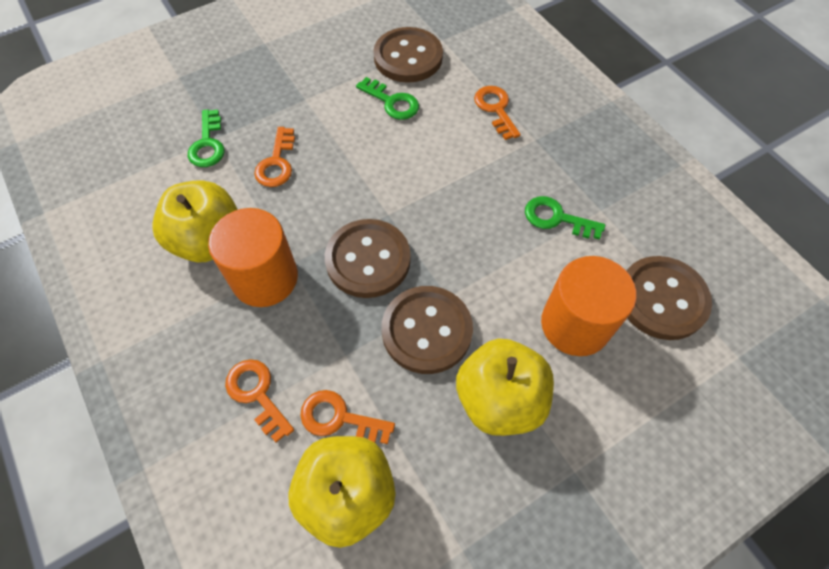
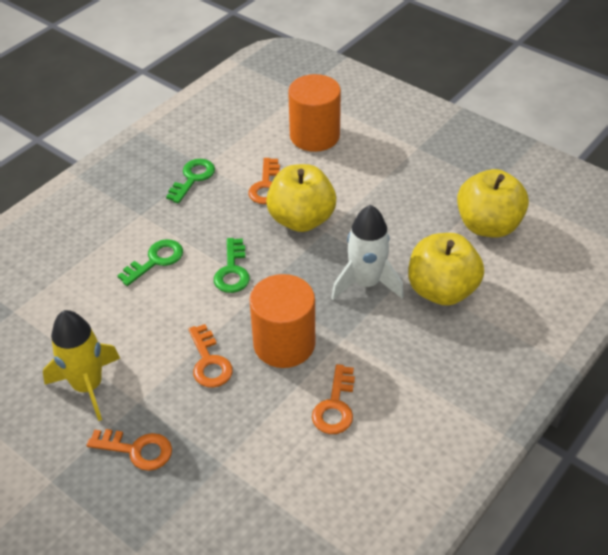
brown button: [325,219,411,298] [373,27,443,83] [381,286,473,374] [627,256,712,340] = 4 -> none = 0
white rocket: none = 0 -> [331,205,404,300] = 1
yellow rocket: none = 0 -> [43,310,120,421] = 1

